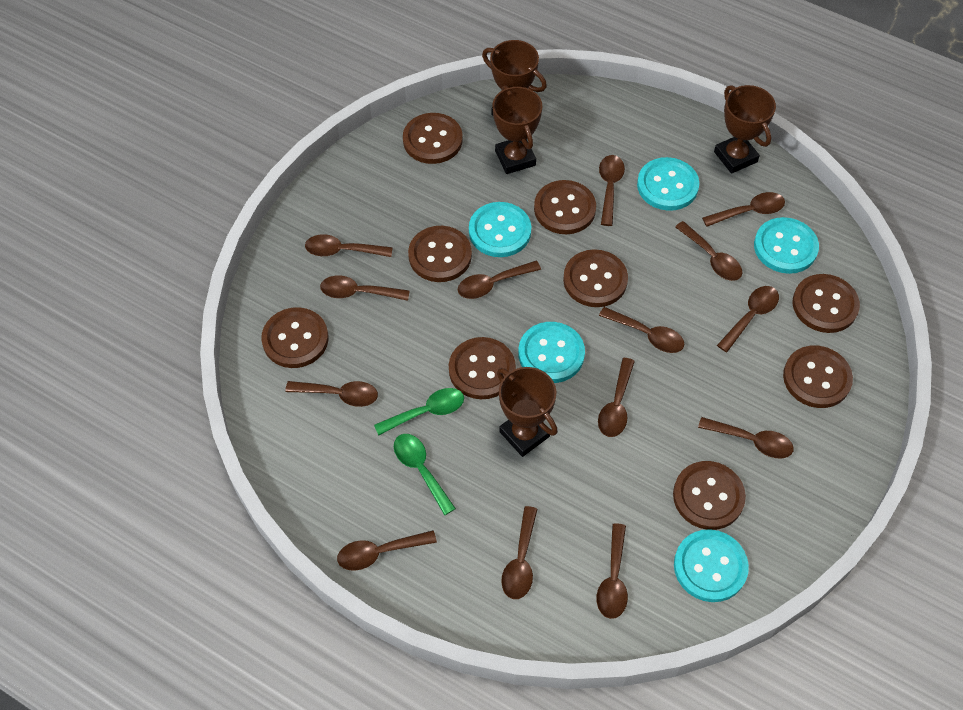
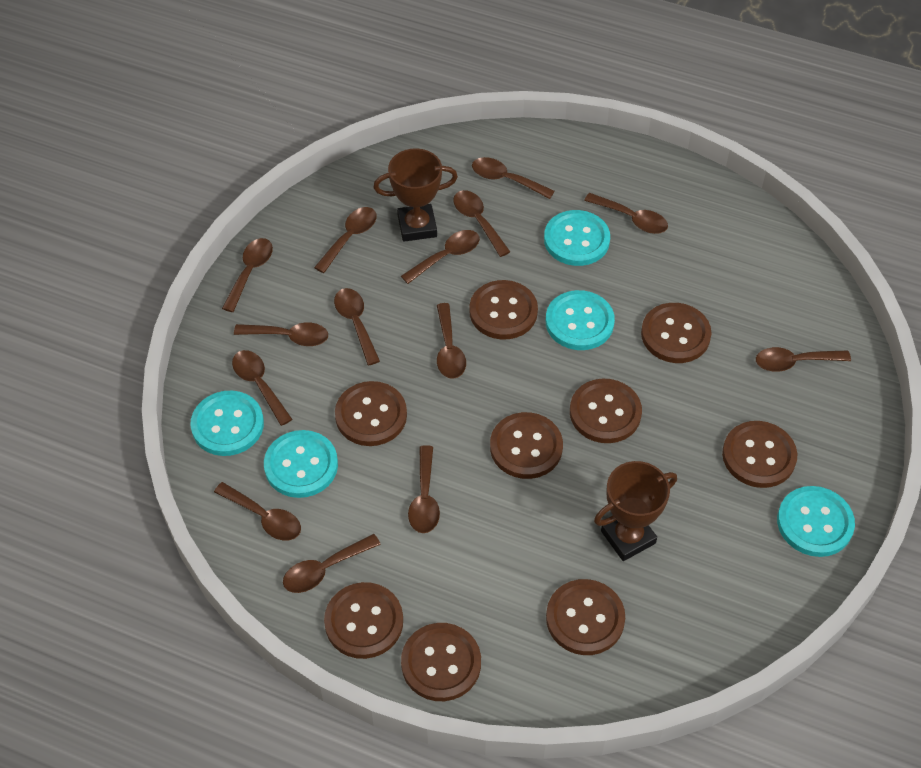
brown trophy: [482,40,547,116] [492,86,542,174] [497,367,558,457] [714,85,776,174] = 4 -> [373,148,458,242] [594,461,677,561] = 2
green spoon: [374,388,464,435] [394,434,456,515] = 2 -> none = 0

